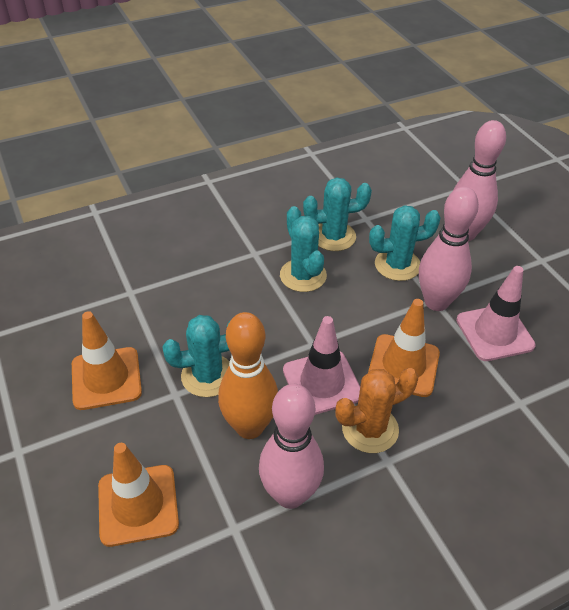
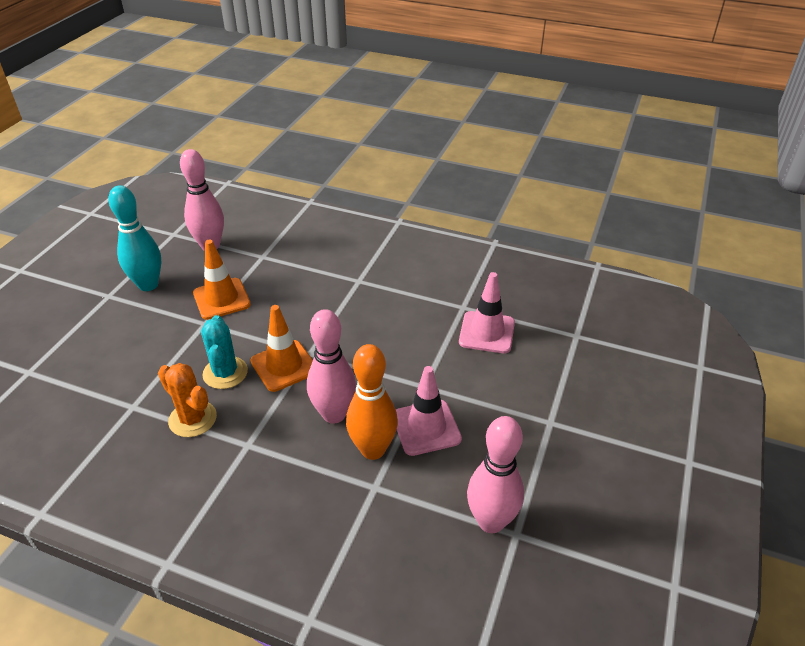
orange traffic cone: [72,311,142,410] [98,443,179,547] [368,299,440,397] = 3 -> [193,240,251,320] [251,305,313,392] = 2
turquoise bowling pin: none = 0 -> [109,185,161,291] = 1
turquoise cactus: [162,315,231,397] [280,206,327,292] [303,177,372,251] [369,205,441,281] = 4 -> [201,315,248,389] = 1

